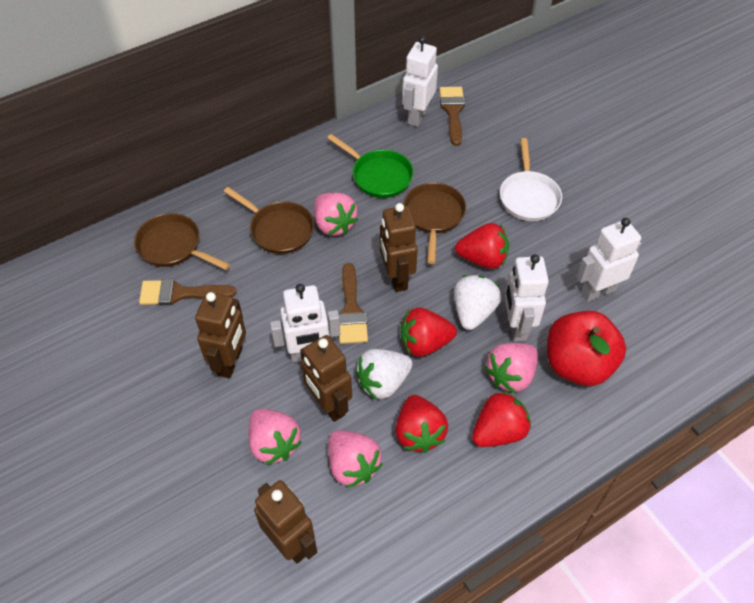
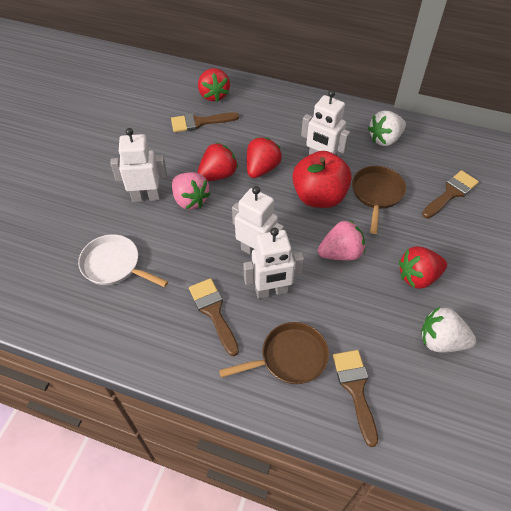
brown brush: [139,279,237,305] [339,263,368,344] [439,87,465,146] = 3 -> [171,112,239,132] [189,278,239,356] [333,350,378,447] [422,170,479,219] = 4
brown pan: [134,213,230,270] [224,187,314,254] [403,182,466,264] = 3 -> [219,322,329,384] [352,166,406,234] = 2
brown robot: [195,292,246,378] [254,480,317,564] [300,335,352,422] [380,203,418,292] = 4 -> none = 0
green pan: [327,134,414,198] = 1 -> none = 0
pink strawberry: [249,409,302,465] [314,193,358,236] [328,430,382,488] [485,343,538,393] = 4 -> [172,172,211,210] [318,220,365,261] = 2

